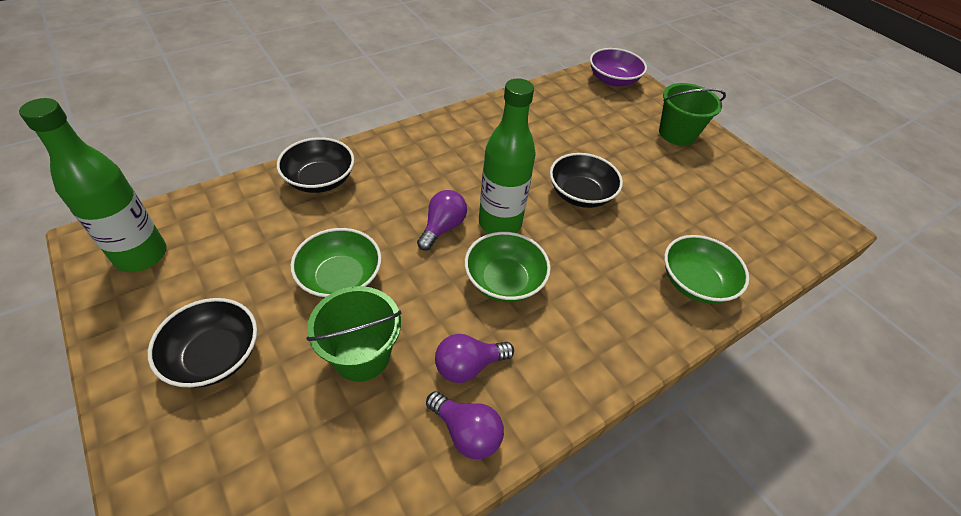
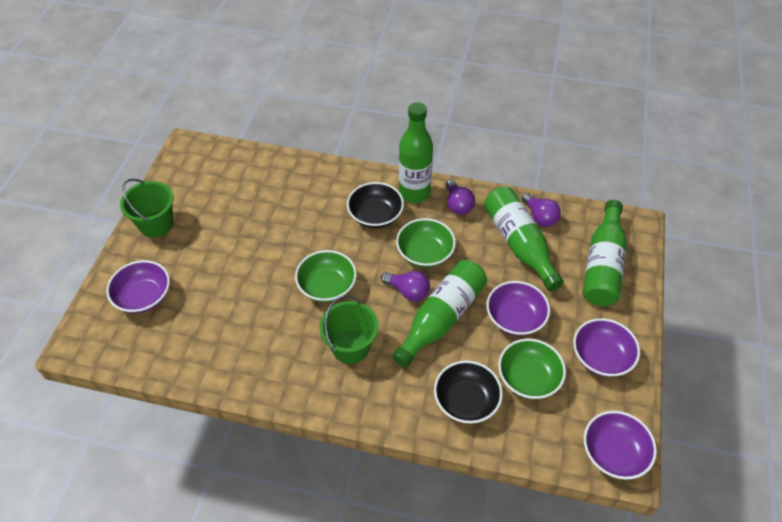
black bowl: [148,298,257,388] [277,137,354,193] [550,153,623,208] = 3 -> [347,182,404,228] [434,361,503,423] = 2
green bottle: [19,98,166,272] [479,78,536,234] = 2 -> [392,260,487,368] [399,102,433,203] [484,187,564,291] [583,200,627,306] = 4
purple bowl: [590,48,647,87] = 1 -> [106,260,170,313] [486,281,550,336] [573,318,640,377] [584,411,657,480] = 4

